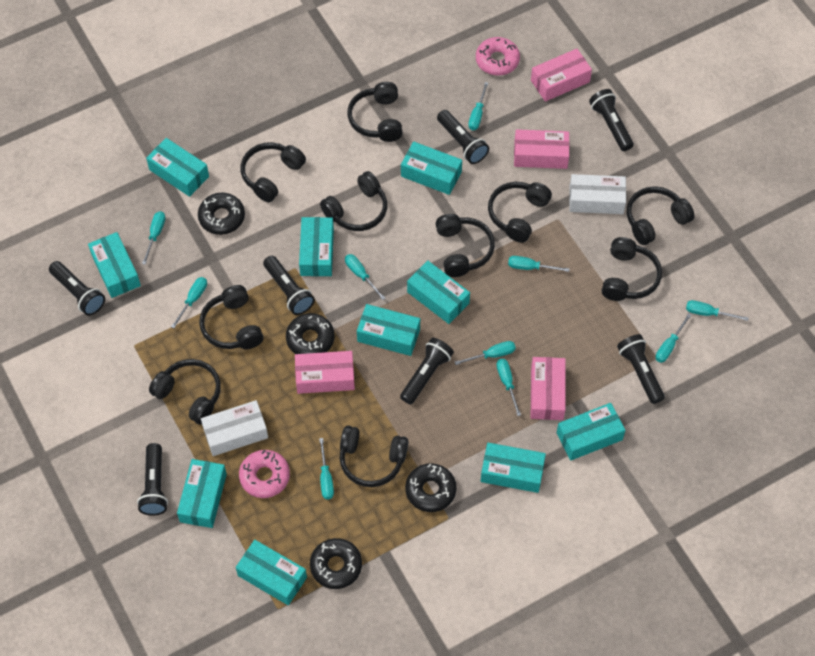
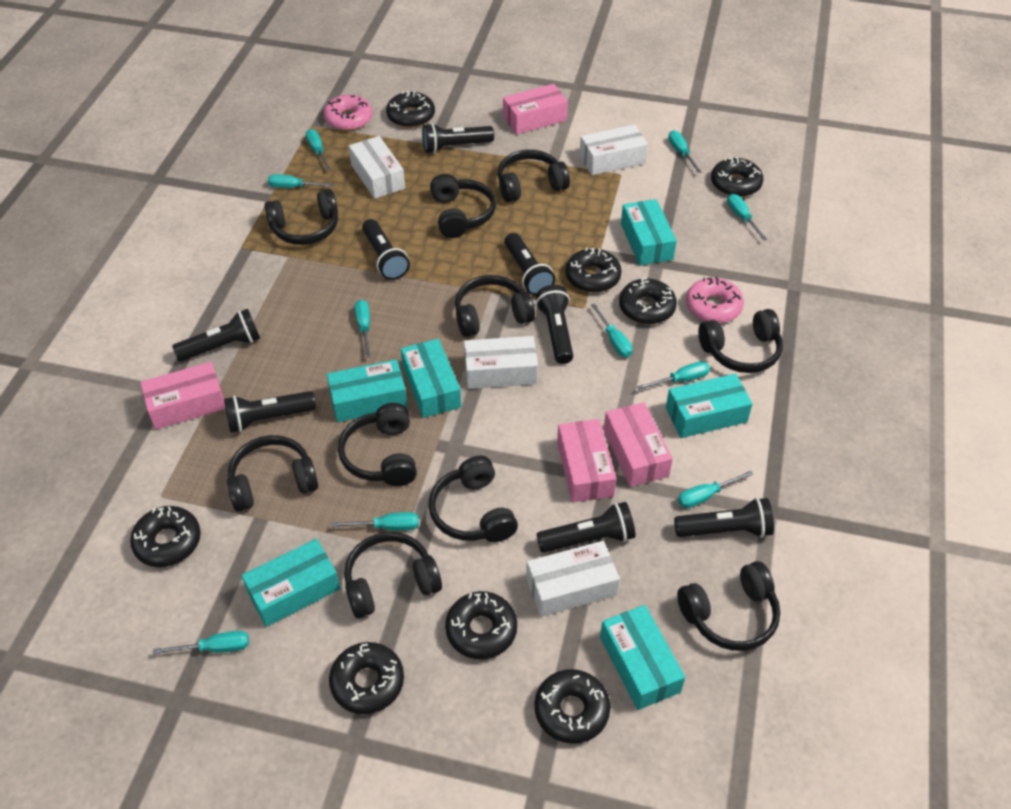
black donut: [198,193,245,235] [286,313,335,354] [310,538,362,589] [405,463,457,512] = 4 -> [130,506,201,567] [329,642,404,714] [386,91,435,128] [445,591,517,659] [534,669,610,744] [565,248,622,293] [619,278,677,324] [711,157,763,197] = 8
black flashlight: [49,261,105,316] [137,443,168,516] [263,256,315,315] [400,338,454,405] [437,110,489,164] [589,89,634,151] [617,334,665,404] = 7 -> [172,309,260,361] [224,391,316,433] [362,219,410,280] [422,123,494,154] [504,233,555,296] [536,285,573,364] [536,502,635,553] [674,498,774,538] = 8
turquoise box: [88,232,141,298] [146,138,209,197] [177,459,227,528] [236,540,307,605] [299,217,334,276] [357,304,420,356] [401,141,462,195] [407,261,470,324] [481,443,546,493] [557,403,626,461] = 10 -> [242,539,340,627] [327,359,407,422] [401,339,461,418] [600,605,685,710] [621,199,677,265] [666,374,753,438] = 6
white box: [201,400,268,456] [569,174,626,214] = 2 -> [349,136,405,199] [464,336,538,389] [526,541,620,617] [579,125,648,175] = 4

